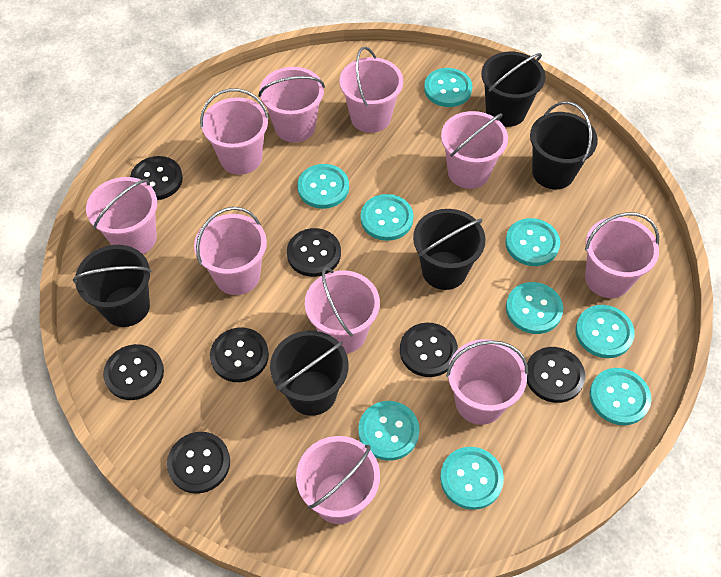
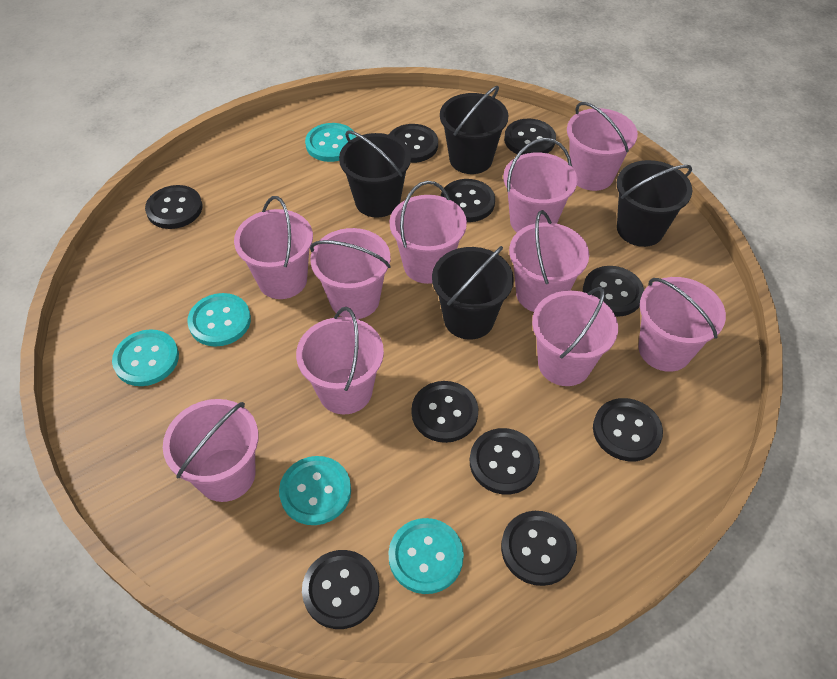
black bucket: [73,245,152,327] [270,331,348,416] [413,209,486,290] [481,52,546,127] [530,101,598,189] = 5 -> [339,130,411,218] [432,246,514,340] [440,86,509,174] [617,160,692,247] = 4
black button: [103,344,164,400] [130,156,183,200] [167,432,230,494] [210,327,269,382] [287,228,341,277] [400,323,458,377] [527,347,585,403] = 7 -> [145,185,203,229] [302,550,379,629] [389,124,438,163] [412,381,479,443] [441,179,495,222] [470,428,540,495] [501,511,577,586] [504,119,556,155] [583,266,644,317] [593,398,663,461] = 10
turquoise button: [297,164,349,209] [358,401,419,461] [361,194,414,241] [424,68,472,107] [440,447,504,510] [505,218,560,266] [506,282,563,334] [575,305,635,358] [589,368,651,425] = 9 -> [112,330,179,386] [187,293,251,347] [279,456,351,525] [305,123,357,162] [389,518,464,594] = 5

